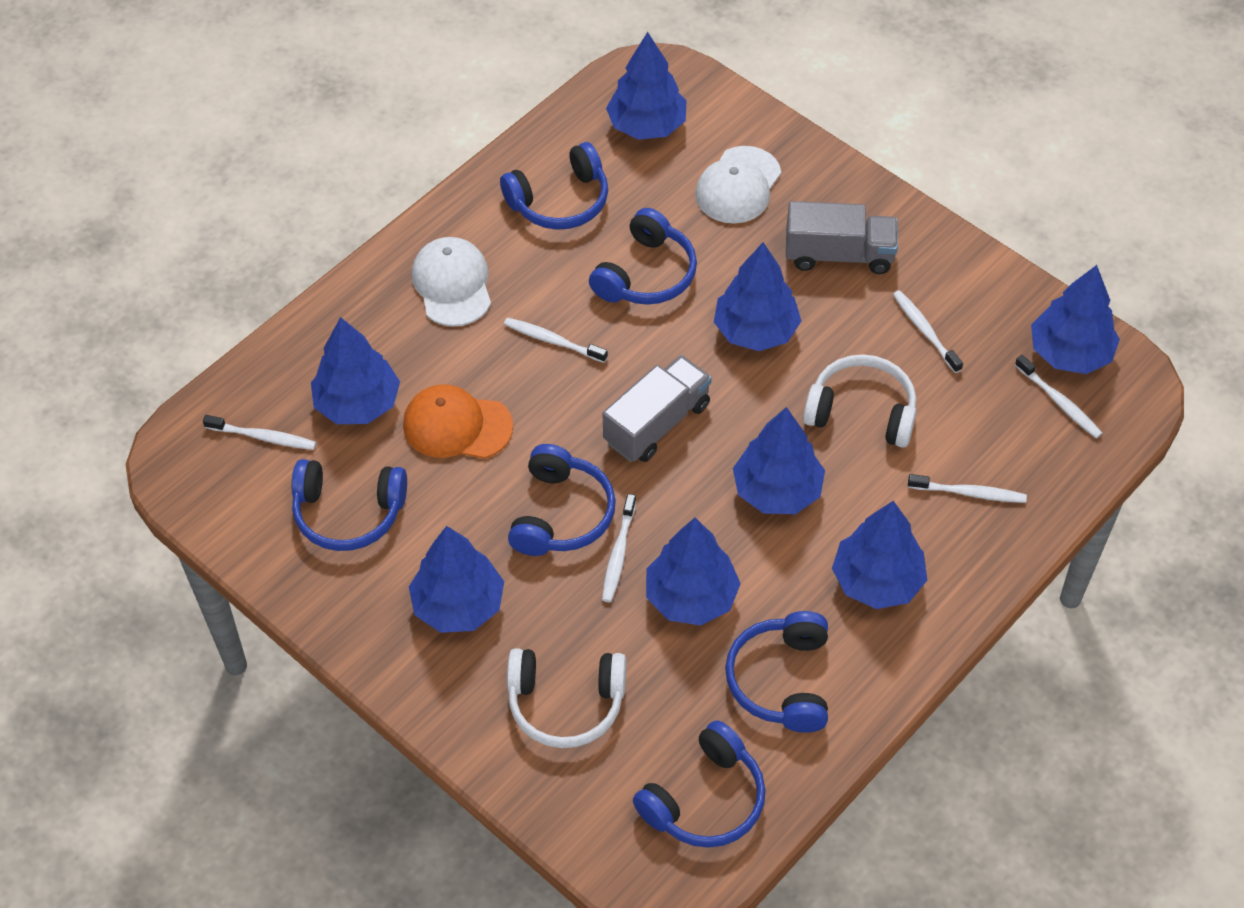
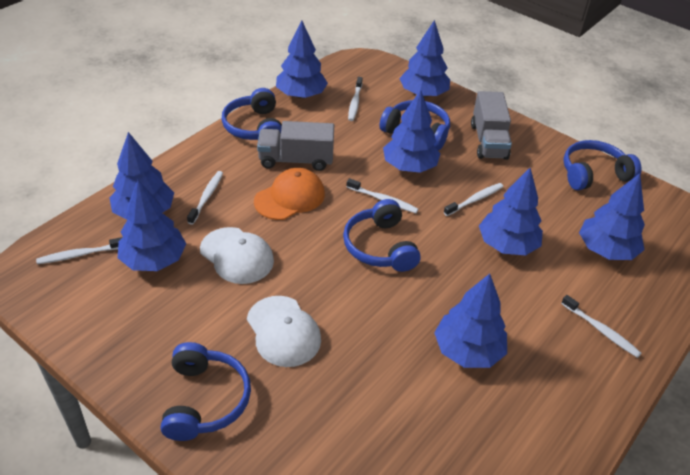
blue headphones: [292,459,407,551] [500,142,608,230] [508,444,616,556] [589,208,697,305] [633,720,766,848] [725,611,828,733] = 6 -> [161,342,251,441] [222,88,282,140] [343,199,421,272] [379,100,450,150] [564,140,642,190] = 5
white headphones: [507,648,626,748] [803,354,916,448] = 2 -> none = 0

